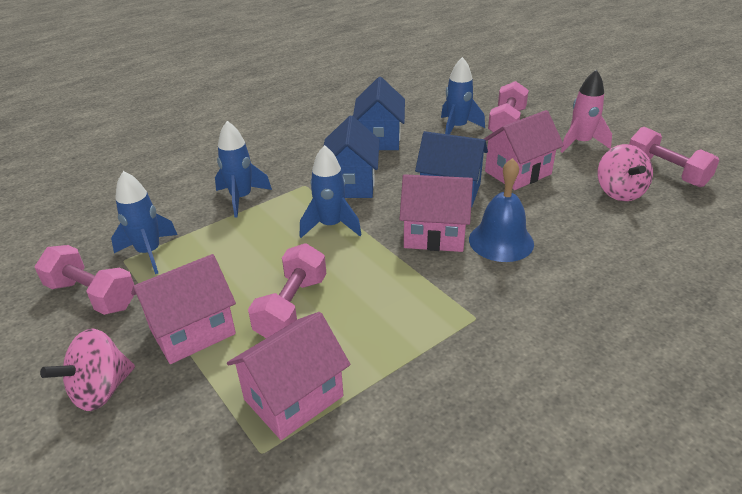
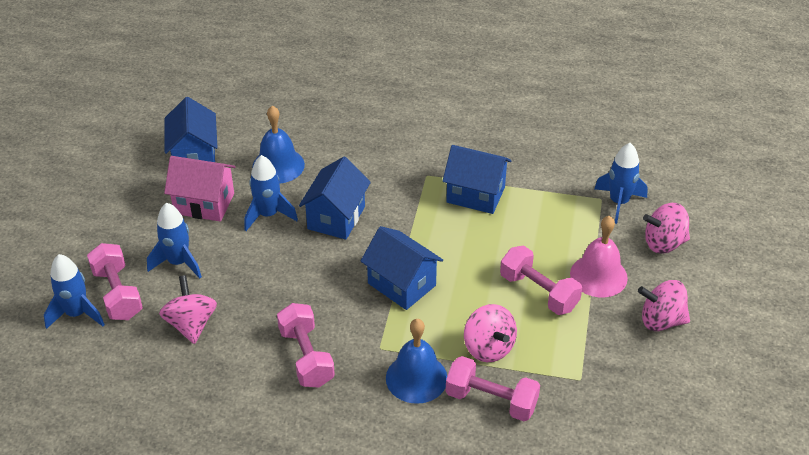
blue bell: [469,158,534,262] = 1 -> [253,106,305,183] [386,319,447,404] = 2
blue house: [324,115,380,198] [353,77,405,150] [415,131,488,208] = 3 -> [164,97,218,162] [299,157,371,240] [361,226,443,310] [442,145,512,214] = 4
pink bell: none = 0 -> [570,216,628,298] = 1
pink house: [131,254,236,364] [227,312,350,440] [400,174,473,252] [484,110,564,190] = 4 -> [164,156,236,222] = 1
pink rocket: [560,70,612,153] = 1 -> none = 0
pink spinning top: [40,328,135,411] [598,144,653,201] = 2 -> [159,275,217,344] [464,304,517,362] [638,280,690,331] [643,203,690,254] = 4

